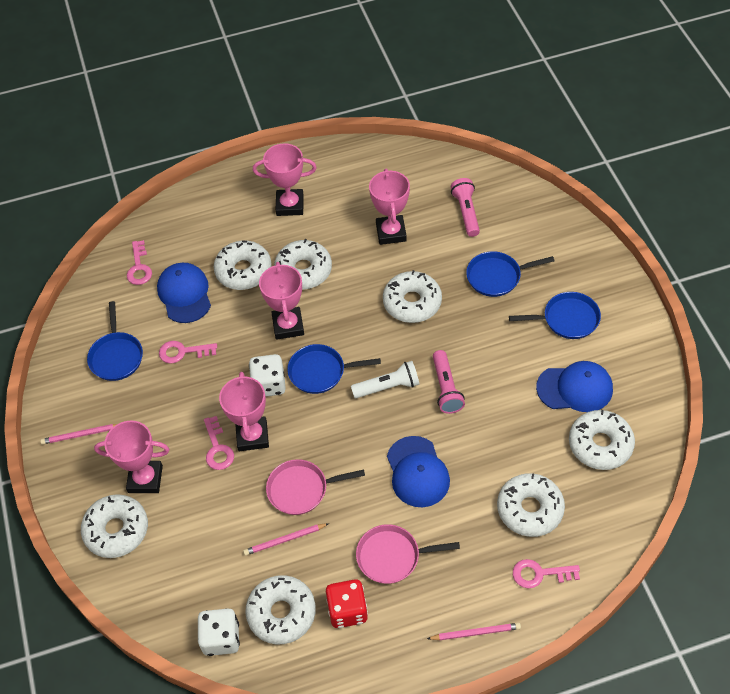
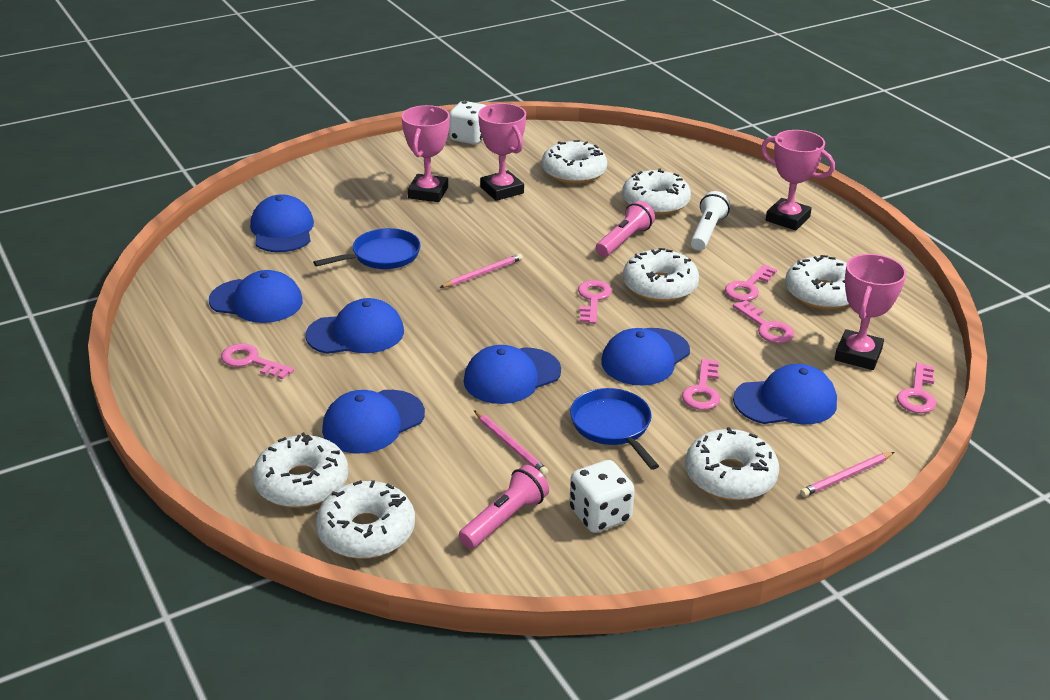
blue cap: [157,263,211,323] [387,436,450,507] [536,361,613,412] = 3 -> [209,270,303,323] [250,194,314,252] [305,298,404,354] [322,390,425,453] [463,345,561,404] [601,328,690,386] [733,364,837,424] = 7
blue pan: [87,301,143,381] [287,344,381,394] [466,251,554,297] [509,292,601,339] = 4 -> [313,228,421,269] [570,388,659,470] = 2
pink key: [127,240,152,285] [159,341,217,364] [204,416,234,470] [513,559,580,588] = 4 -> [221,343,294,380] [578,280,612,324] [682,358,720,410] [725,264,777,301] [733,300,794,343] [897,363,936,413] = 6
pink pan: [266,459,365,515] [356,524,460,584] = 2 -> none = 0
pink trophy: [94,421,169,493] [219,372,269,451] [253,143,317,216] [259,262,304,340] [369,169,410,245] = 5 -> [401,105,450,202] [478,103,526,201] [761,130,835,230] [835,254,906,370] = 4
red dice: [326,579,368,628] = 1 -> none = 0

